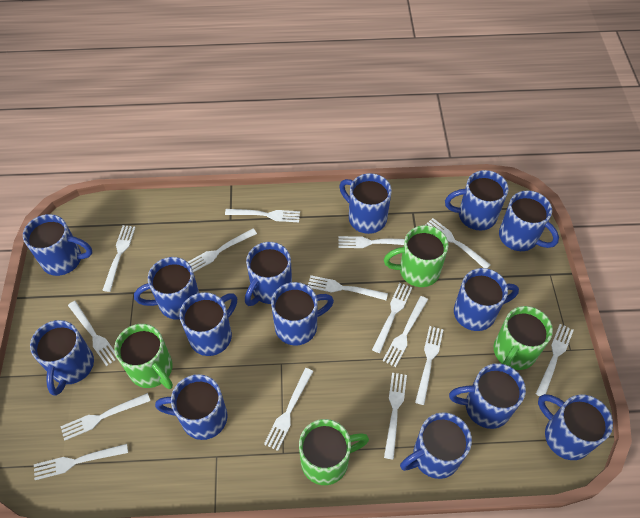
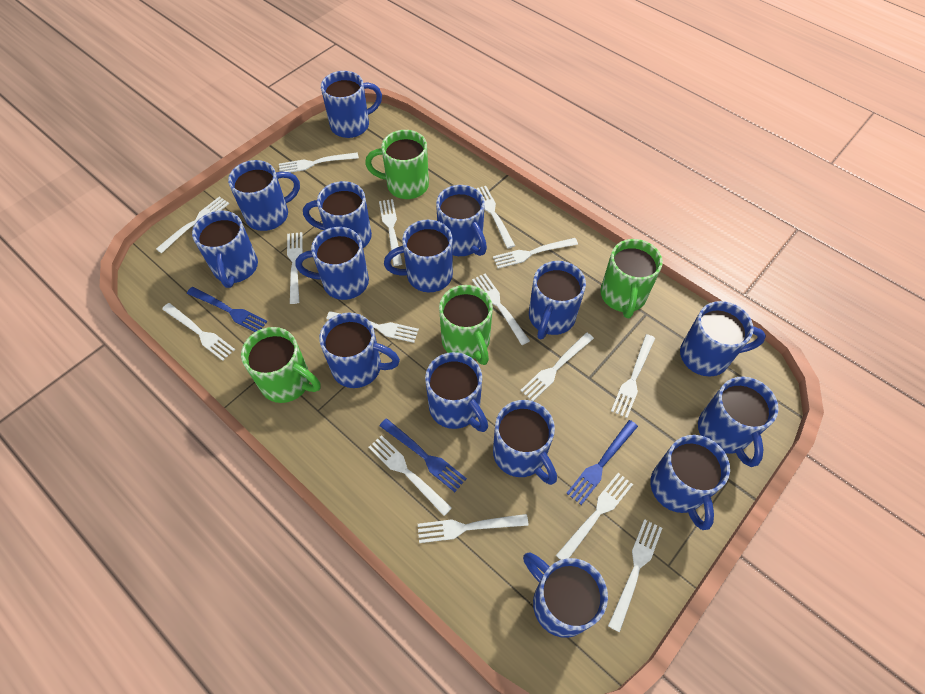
blue fork: none = 0 -> [187,287,268,332] [379,418,467,492] [566,420,638,505] = 3
blue mug: [23,214,92,276] [30,320,94,396] [134,257,199,320] [155,374,227,440] [179,292,237,356] [245,242,292,306] [271,282,334,346] [339,173,392,234] [400,412,472,479] [445,170,508,231] [449,363,526,429] [454,268,519,331] [499,190,559,251] [538,394,613,460] = 14 -> [192,211,258,288] [228,160,300,231] [296,227,369,300] [303,181,372,248] [319,313,400,388] [321,71,382,138] [384,220,453,292] [425,352,488,432] [436,185,487,256] [493,400,557,485] [523,552,608,638] [529,261,586,339] [650,435,730,530] [680,301,766,377] [698,376,779,467] = 15

